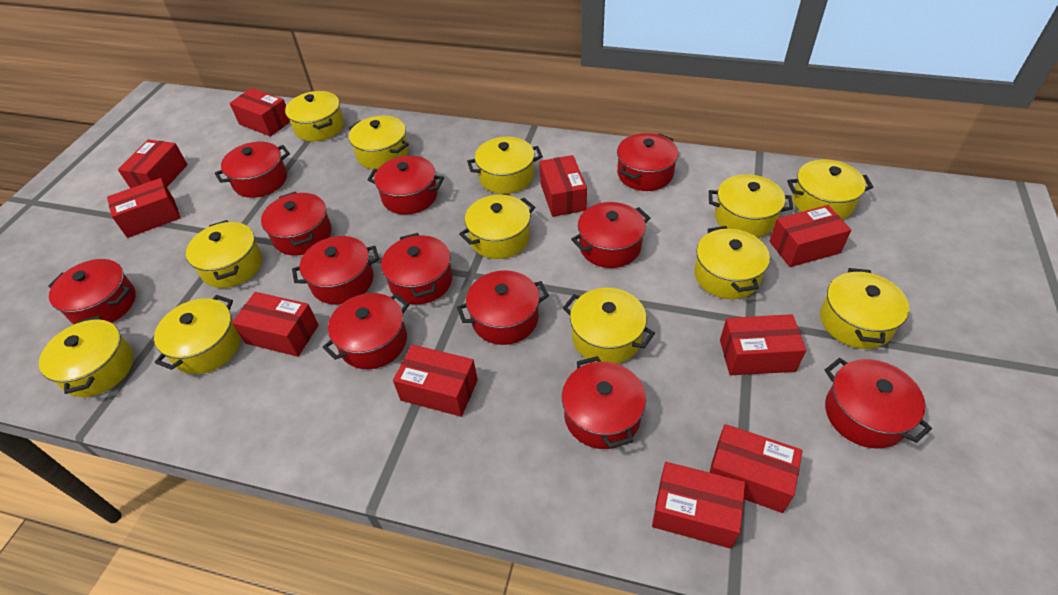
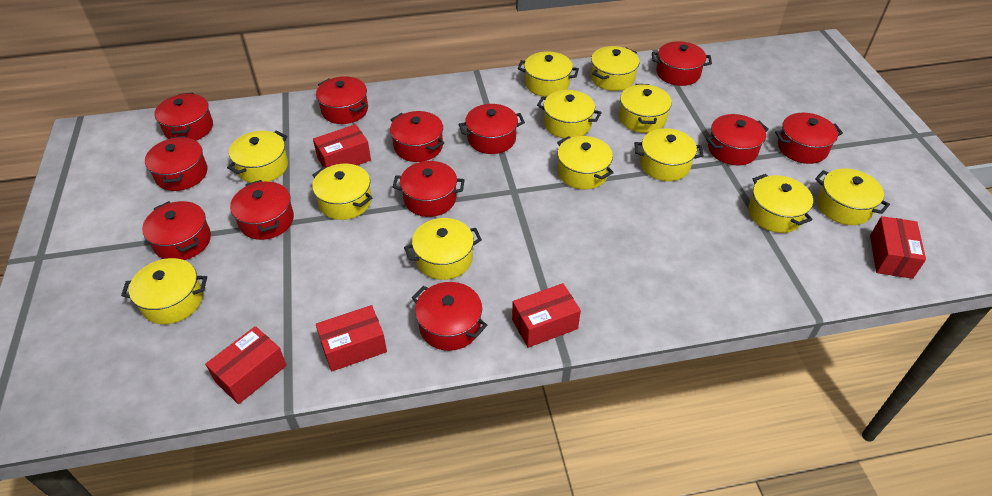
red box: [107,178,180,238] [118,140,188,188] [229,88,290,137] [232,292,318,357] [393,344,478,417] [539,155,587,217] [652,462,745,549] [709,424,803,513] [720,314,806,375] [769,205,851,267] = 10 -> [205,326,287,404] [313,124,371,168] [316,305,387,372] [512,283,581,348] [870,216,926,279] = 5

